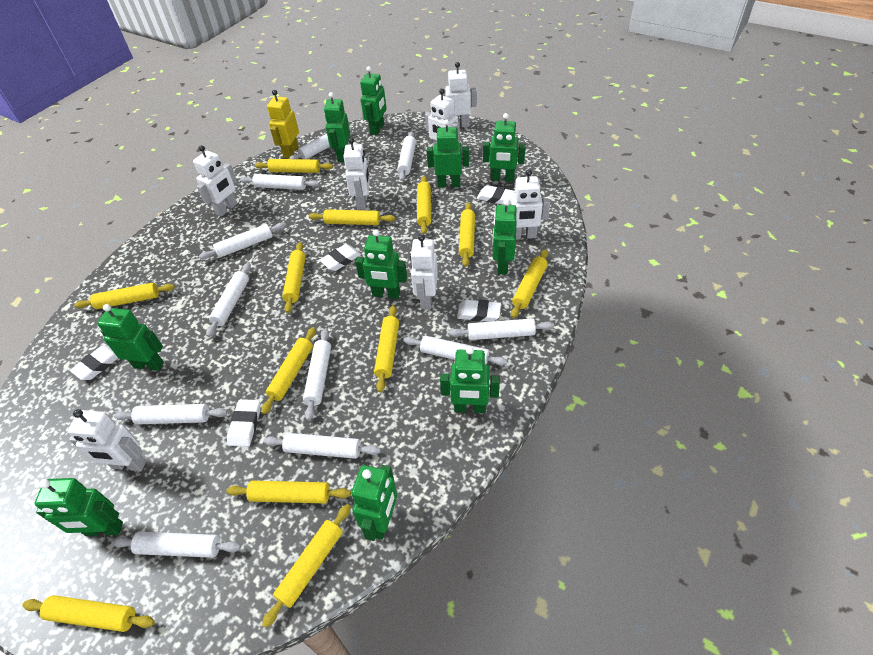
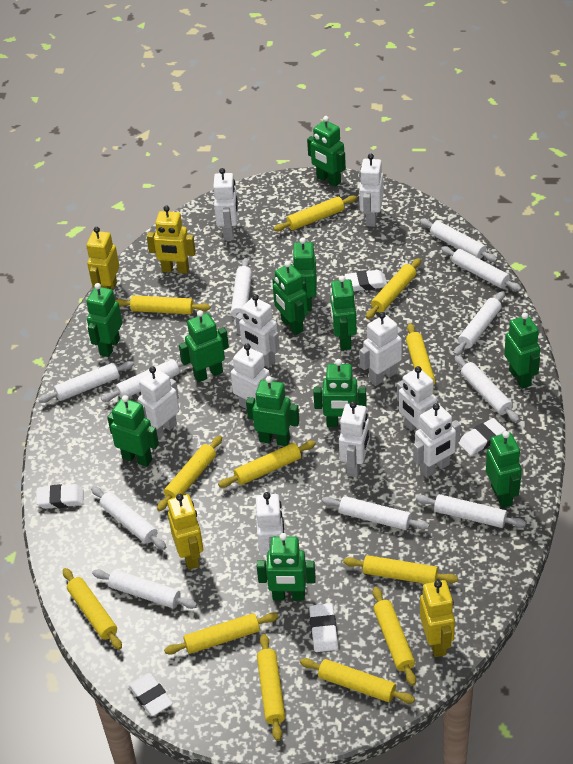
green robot: [34,478,123,536] [97,304,164,371] [324,92,350,162] [351,465,397,541] [355,229,407,299] [360,66,387,135] [427,120,469,187] [440,346,500,413] [483,113,526,182] [492,199,517,274] = 10 -> [86,283,122,357] [107,395,159,467] [179,310,229,382] [246,376,300,446] [257,533,316,601] [272,261,308,335] [292,238,317,311] [307,116,346,187] [313,359,367,427] [330,276,357,350] [486,431,522,508] [504,313,540,389] = 12
white robot: [68,409,146,472] [193,145,237,217] [344,138,370,210] [410,234,438,309] [425,88,460,146] [439,62,477,127] [503,169,550,239] = 7 -> [138,366,179,440] [213,168,238,241] [229,343,275,409] [235,294,280,367] [256,492,284,556] [339,401,370,477] [359,154,384,227] [359,312,403,386] [397,366,437,431] [413,403,461,478] = 10
yellow robot: [267,90,299,159] = 1 -> [87,227,119,289] [146,206,196,274] [168,494,203,570] [420,580,455,657] = 4

